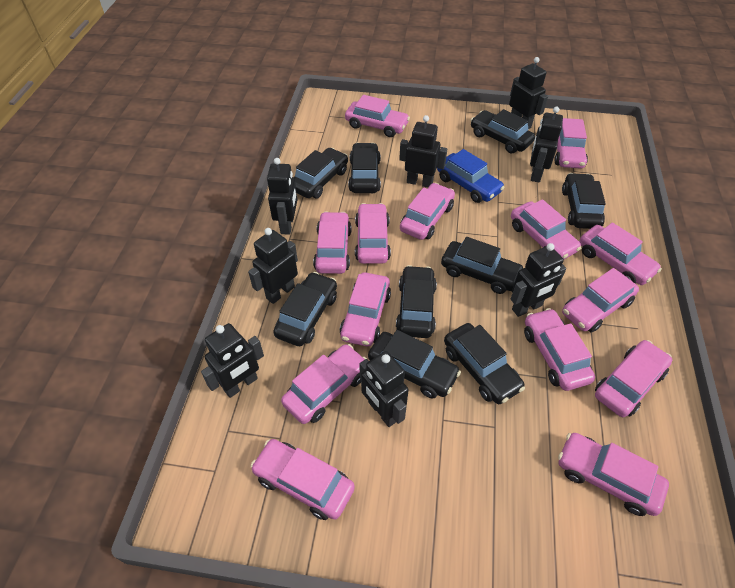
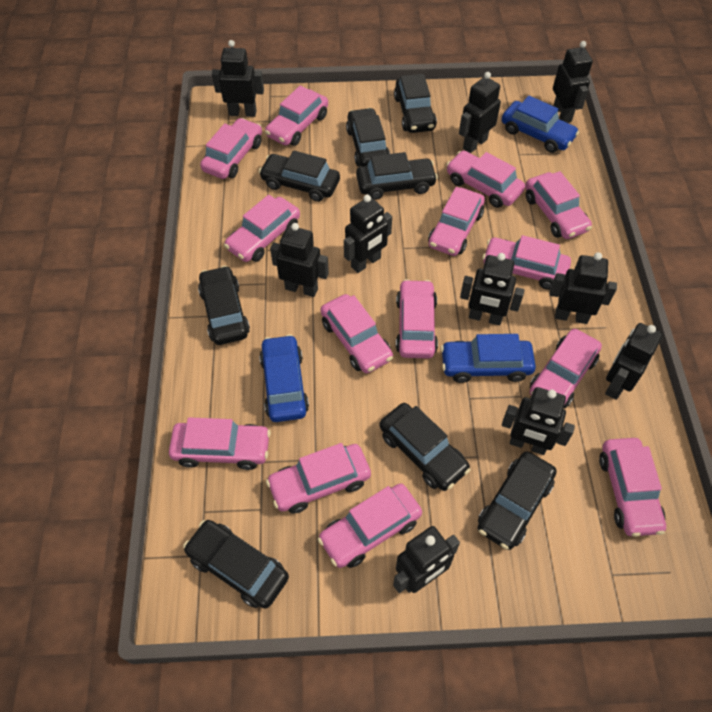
black car: [273,272,337,346] [294,148,348,199] [348,143,381,193] [368,330,461,398] [396,265,437,338] [441,237,523,294] [444,323,525,404] [471,109,535,153] [562,173,606,229] = 9 -> [183,520,289,609] [198,266,250,345] [259,150,340,202] [346,108,390,167] [356,152,438,200] [379,403,471,491] [394,74,437,133] [478,451,557,550] = 8
black robot: [201,323,264,398] [248,228,298,304] [267,158,297,235] [359,351,409,427] [399,115,447,187] [509,57,548,129] [511,243,566,317] [530,107,563,182] = 8 -> [212,40,264,117] [270,223,329,297] [344,195,392,273] [393,526,460,593] [459,72,501,153] [460,253,524,325] [502,387,575,455] [550,252,617,324] [553,41,593,123] [605,323,663,400] = 10
blue car: [437,149,505,203] = 1 -> [259,334,309,422] [440,334,536,383] [502,96,579,153] = 3

